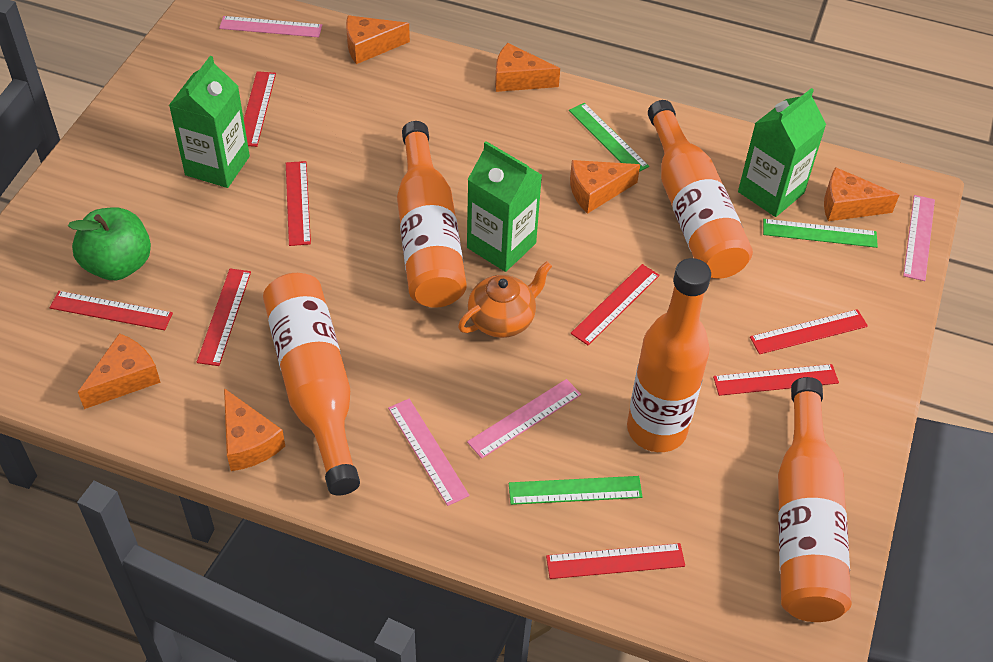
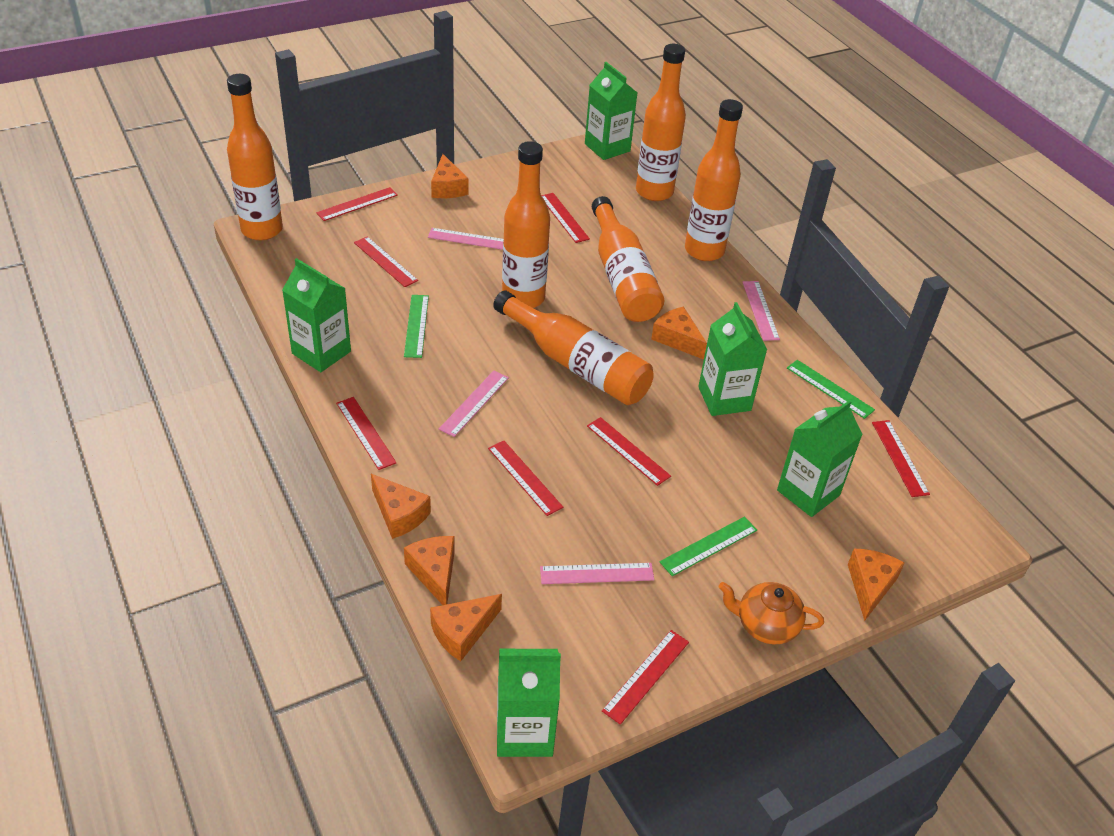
green apple: [68,207,151,280] = 1 -> none = 0
green carton: [169,56,250,188] [467,141,542,272] [738,88,826,217] = 3 -> [282,258,351,372] [497,649,561,757] [585,62,637,160] [698,302,767,416] [777,400,863,517] = 5
orange bottle: [263,273,360,496] [397,121,467,308] [627,258,711,452] [648,100,753,278] [778,377,851,622] = 5 -> [227,74,283,240] [493,291,654,405] [502,141,550,308] [592,196,664,322] [636,44,686,201] [685,99,743,261] = 6

